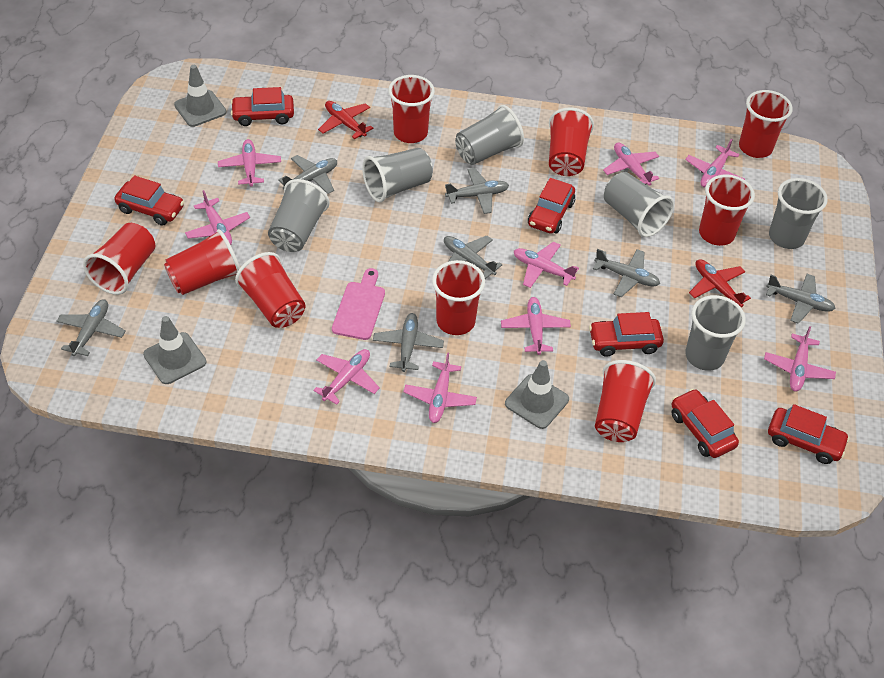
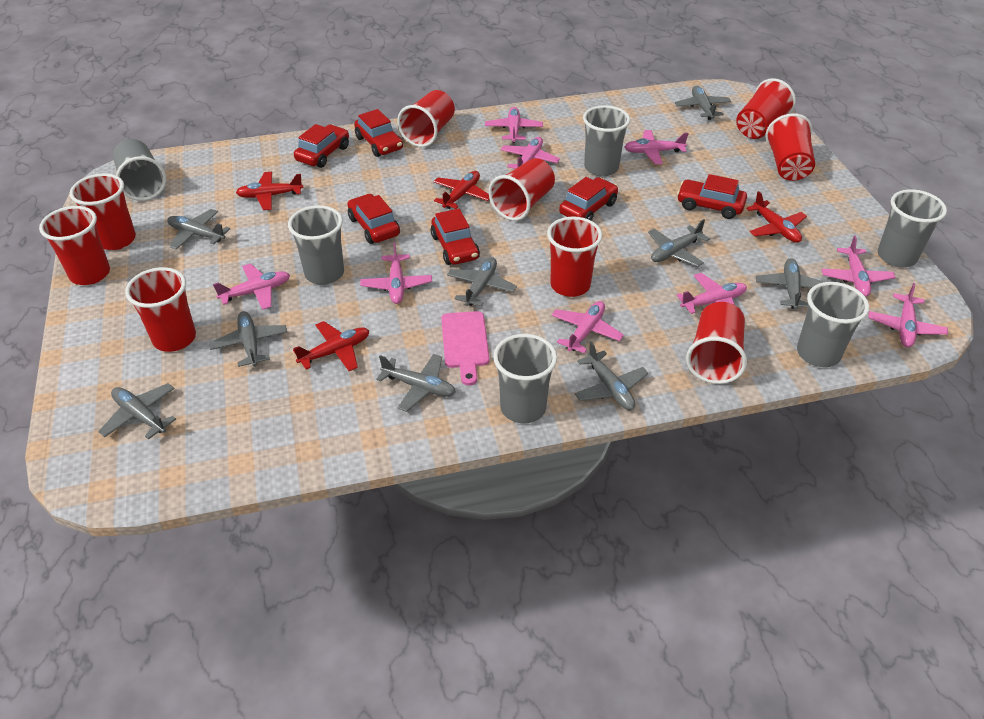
grey plane: [56,300,126,356] [278,155,337,194] [373,313,444,372] [444,235,502,279] [445,168,509,214] [593,249,660,297] [766,274,836,324] = 7 -> [98,383,176,440] [167,209,230,250] [209,311,287,367] [376,354,456,412] [447,257,517,306] [575,342,648,410] [648,219,710,267] [675,86,731,120] [756,258,824,310] = 9
grey traffic cone: [143,316,207,384] [174,65,226,127] [505,360,569,429] = 3 -> none = 0
red plane: [318,101,373,139] [689,259,751,307] = 2 -> [236,172,303,210] [293,321,370,371] [433,171,490,209] [746,191,807,243] = 4

